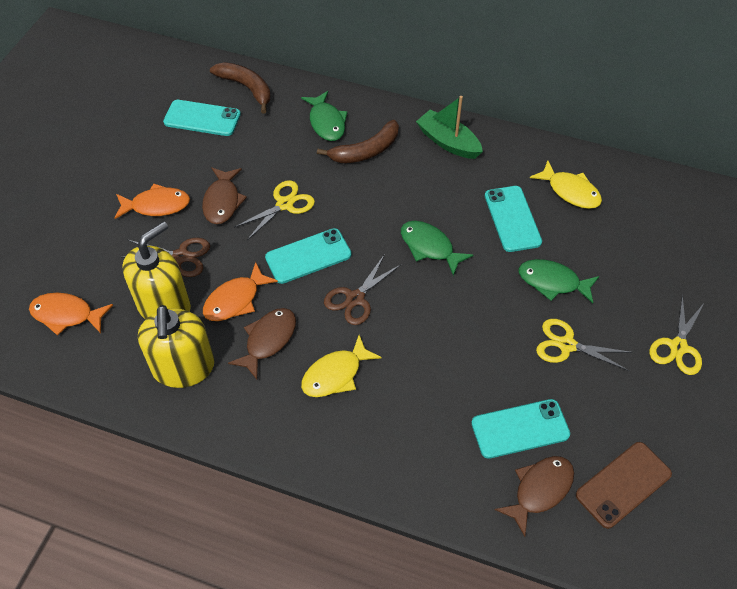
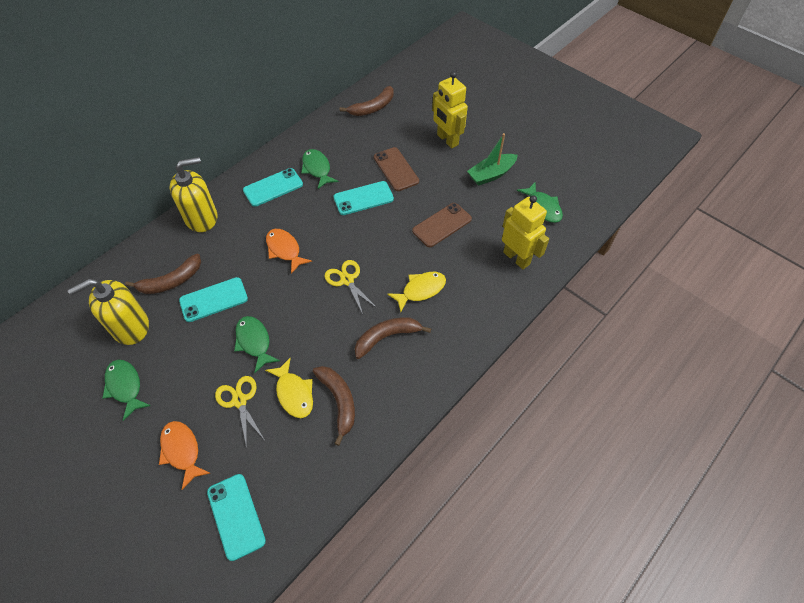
brown banana: [210,62,271,113] [317,120,399,163] = 2 -> [125,254,201,294] [313,366,355,446] [340,86,394,116] [355,317,431,359] = 4
brown fish: [202,167,247,224] [228,308,296,379] [495,456,574,537] = 3 -> none = 0
brown phone: [576,442,672,529] = 1 -> [374,147,419,191] [412,203,472,247] = 2
brown scissors: [121,238,210,277] [324,255,400,325] = 2 -> none = 0
green fish: [301,91,348,141] [401,221,473,276] [519,259,599,303] = 3 -> [102,360,151,421] [234,316,280,373] [301,149,339,189] [517,182,563,223] = 4
orange fish: [29,293,113,336] [115,184,190,219] [203,262,278,321] = 3 -> [159,421,210,490] [266,229,312,274] = 2
yellow robot: none = 0 -> [432,71,468,148] [502,195,549,269] = 2
yellow scissors: [234,180,315,240] [536,319,632,371] [649,295,705,375] = 3 -> [215,376,264,449] [325,260,378,315] = 2

